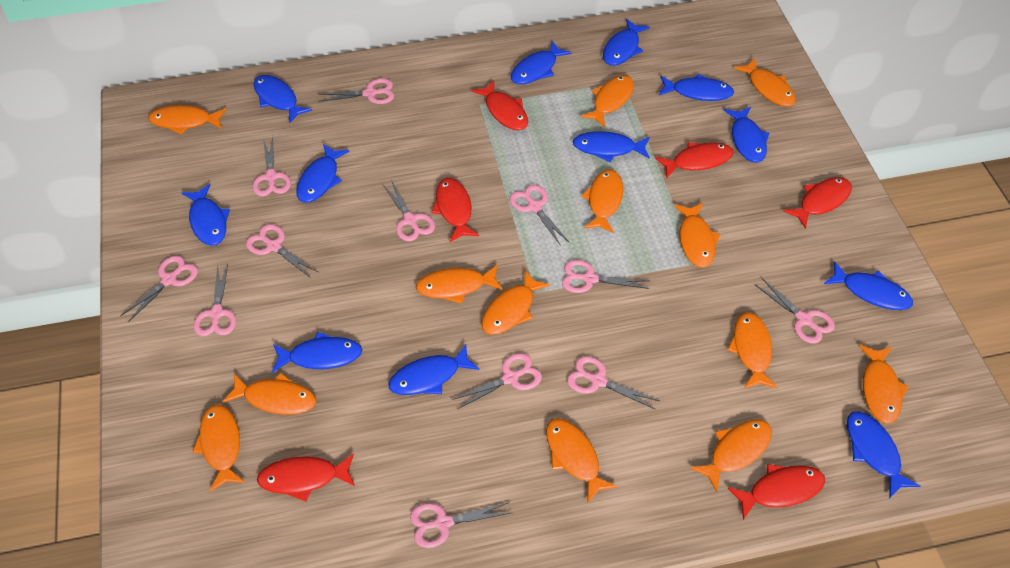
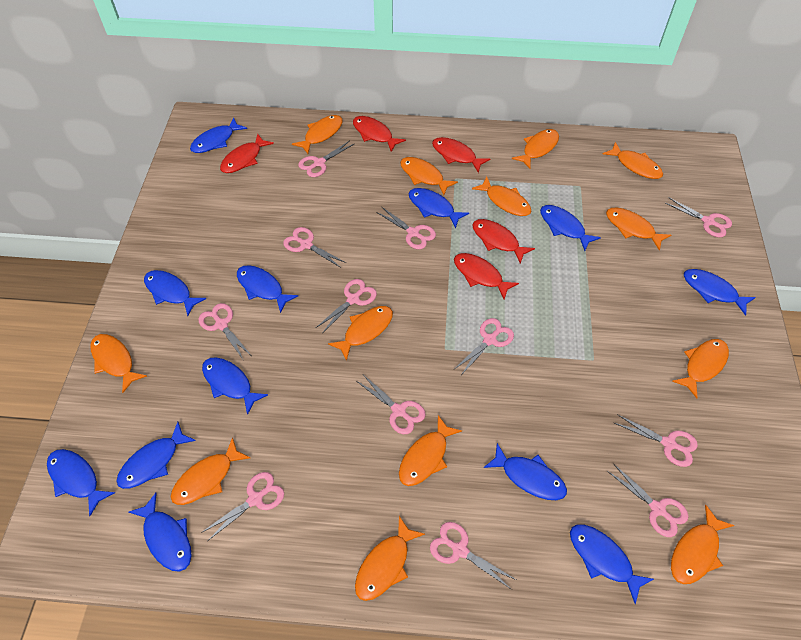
red fish: [257,454,355,502] [432,178,479,242] [471,81,528,130] [655,142,734,178] [728,464,825,520] [783,177,852,229] = 6 -> [220,134,274,173] [353,116,406,152] [432,137,490,173] [454,253,519,299] [472,219,535,264] = 5

